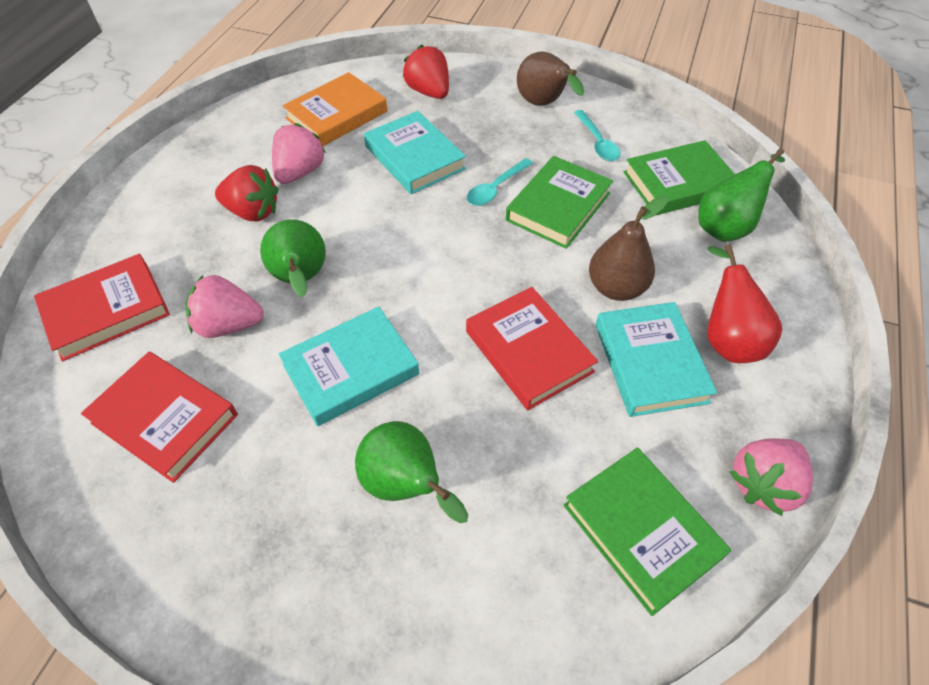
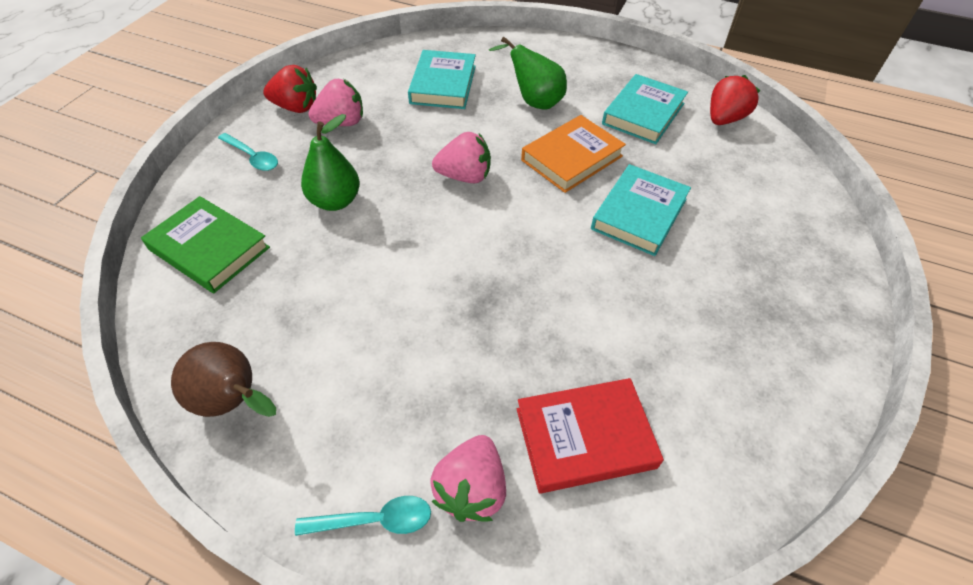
brown pear: [517,52,584,106] [589,195,669,301] = 2 -> [171,342,276,417] = 1
green book: [506,156,613,249] [563,448,731,616] [624,140,735,215] = 3 -> [141,196,270,293] = 1
green pear: [260,219,326,297] [355,421,468,523] [698,148,785,242] = 3 -> [301,114,360,211] [489,37,567,109] = 2
red book: [34,254,170,362] [81,352,238,483] [466,287,598,410] = 3 -> [517,378,664,493] = 1
red pear: [707,244,783,363] = 1 -> none = 0

